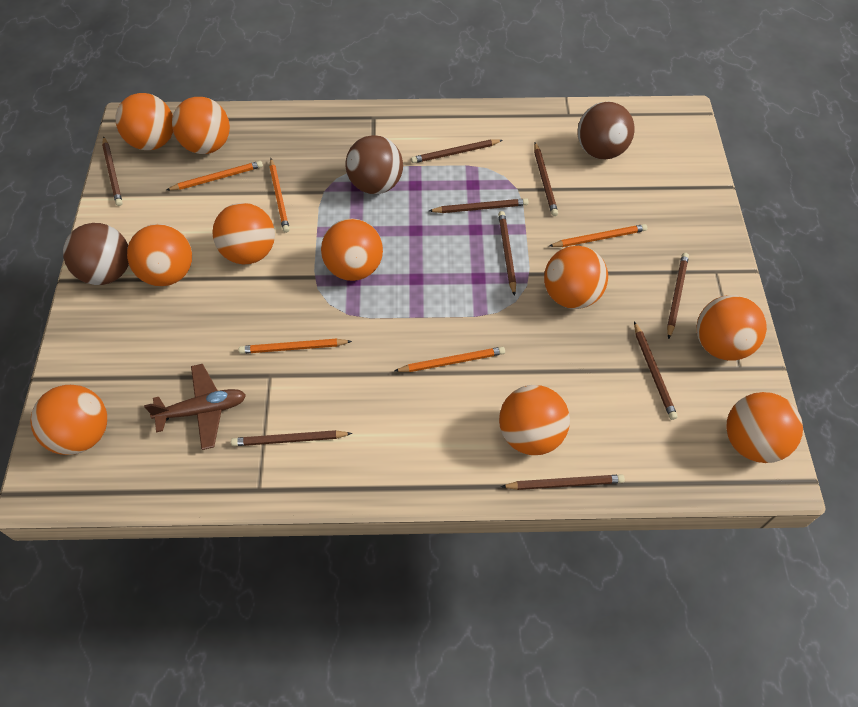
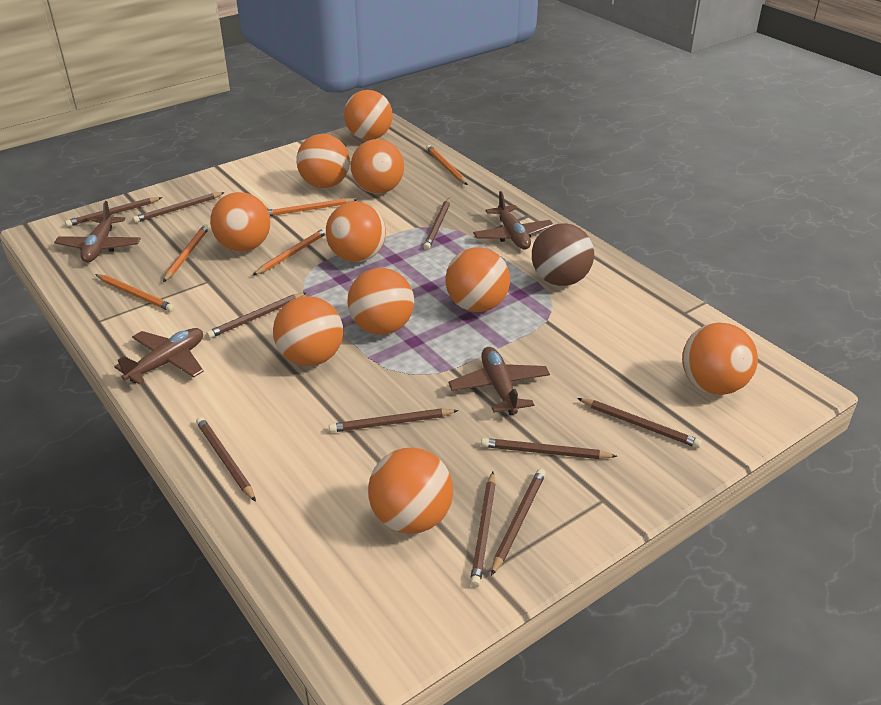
brown ball: [63,223,129,285] [345,135,403,194] [577,102,635,159] = 3 -> [532,223,594,286] = 1
brown pencil: [102,137,123,206] [231,430,352,446] [411,140,503,163] [429,198,528,213] [498,211,516,296] [501,474,625,490] [534,142,558,216] [634,321,678,420] [667,253,689,339] = 9 -> [65,197,162,227] [133,192,225,223] [196,417,256,502] [206,292,307,338] [329,408,459,433] [423,198,450,250] [470,472,496,587] [481,438,618,459] [491,469,546,576] [577,398,702,448] = 10
brown plane: [144,364,246,450] = 1 -> [54,201,141,262] [114,328,204,384] [448,347,550,415] [473,191,554,249] = 4

